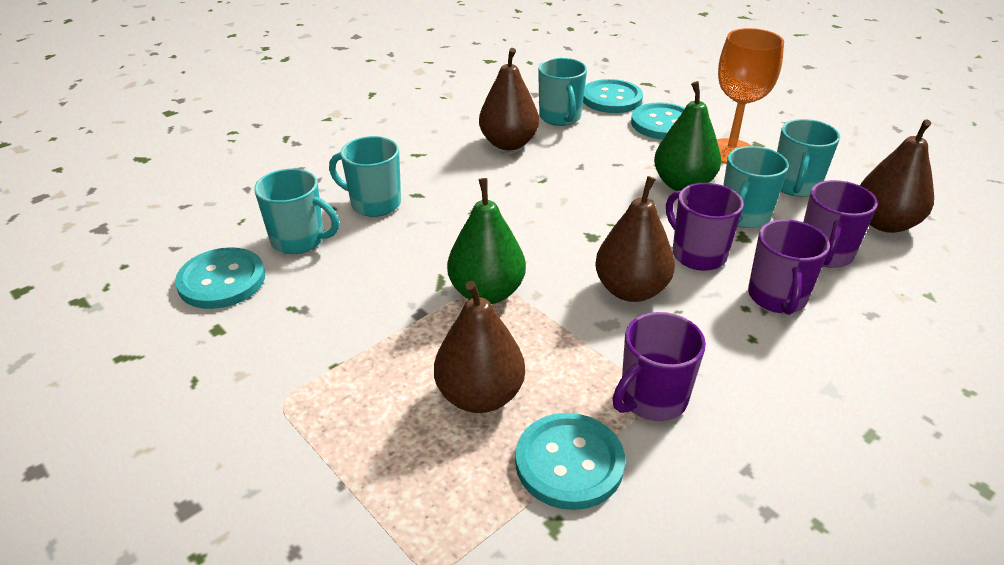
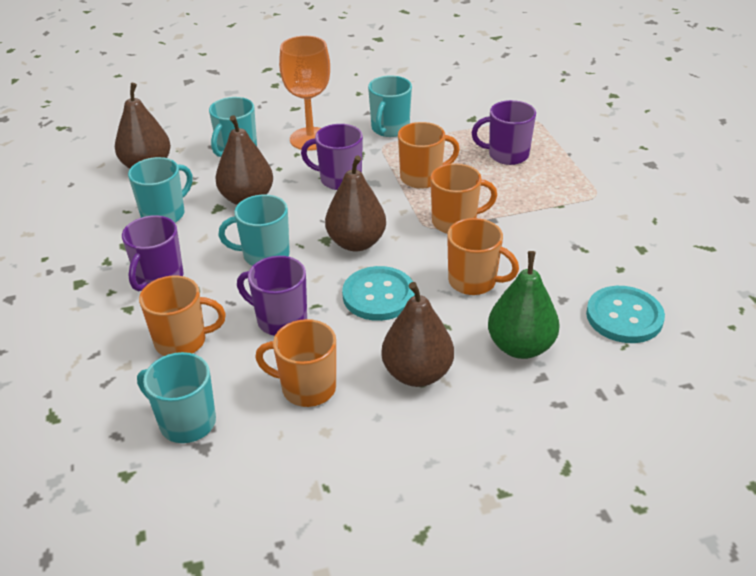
green pear: [447,178,526,304] [654,81,721,191] = 2 -> [488,251,560,359] = 1
orange mug: none = 0 -> [139,276,226,356] [255,319,336,407] [398,122,460,189] [430,163,497,234] [447,218,519,295] = 5
turquoise button: [175,247,265,309] [515,413,625,510] [583,79,643,113] [631,102,685,140] = 4 -> [342,266,415,321] [586,286,665,343] = 2

